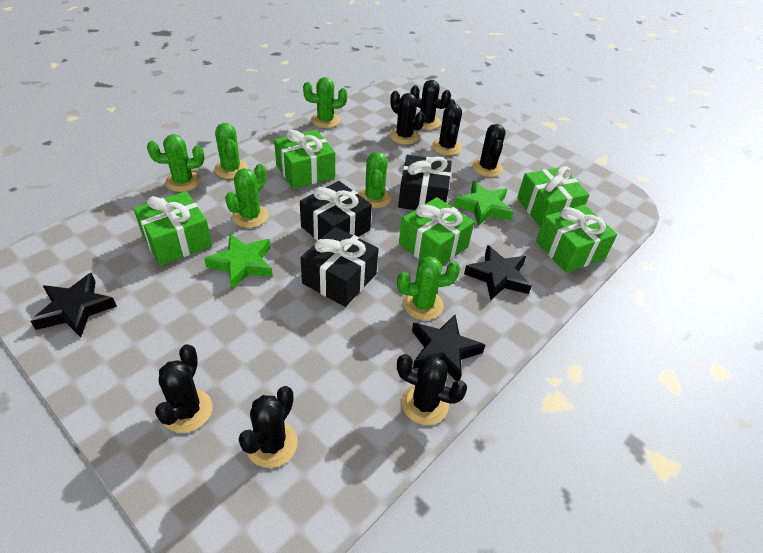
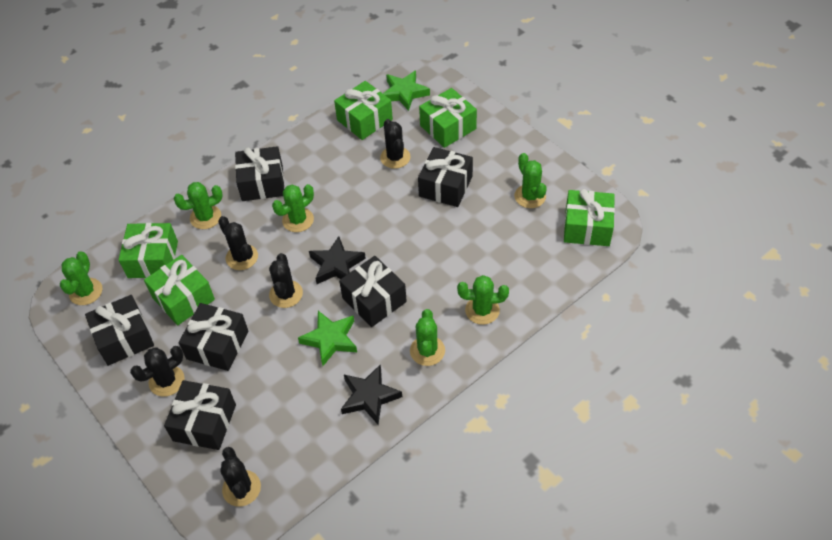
black cactus: [155,344,212,433] [239,386,298,468] [390,91,425,145] [397,354,467,425] [410,80,451,130] [432,99,462,155] [472,124,506,177] = 7 -> [130,346,185,397] [218,216,258,270] [220,447,261,506] [269,253,303,308] [380,119,410,169] = 5
black gift: [300,181,372,241] [301,227,379,307] [398,155,452,210] = 3 -> [85,295,154,366] [164,380,236,450] [179,303,248,371] [235,146,284,201] [339,256,407,327] [418,147,473,207] = 6
black star: [30,273,117,337] [412,315,485,381] [464,245,532,301] = 3 -> [309,236,366,284] [341,364,402,425] = 2

